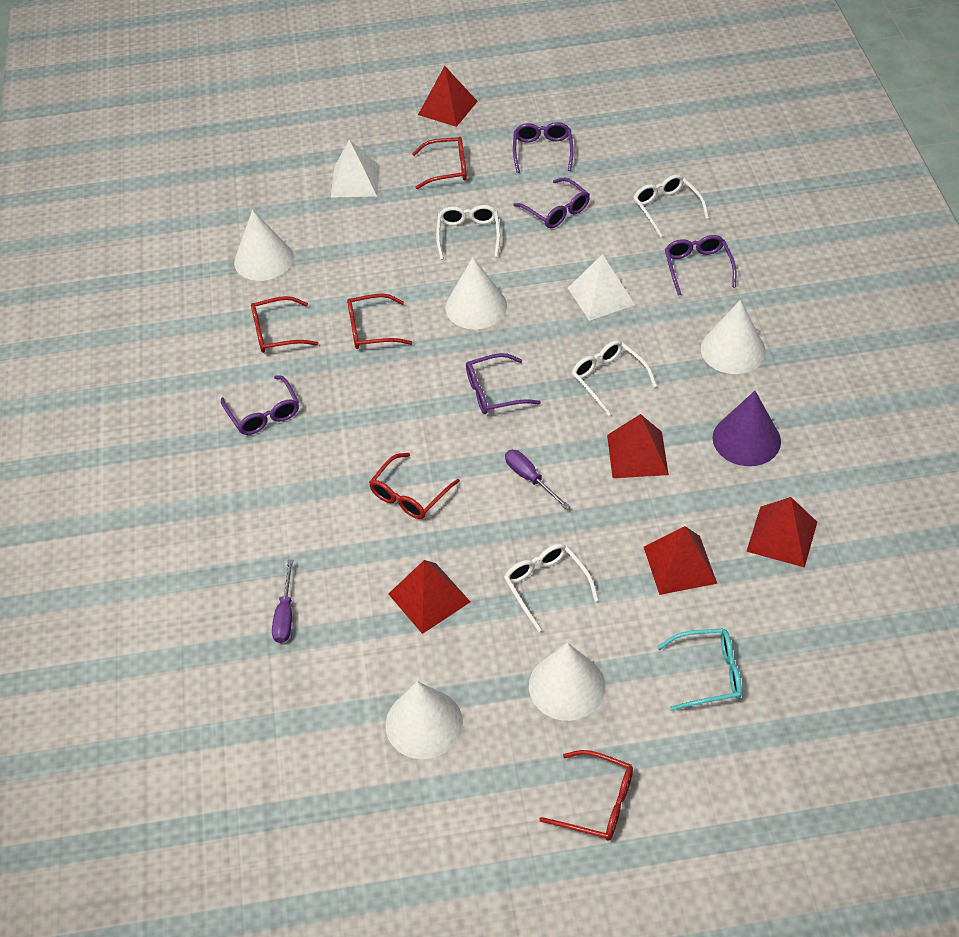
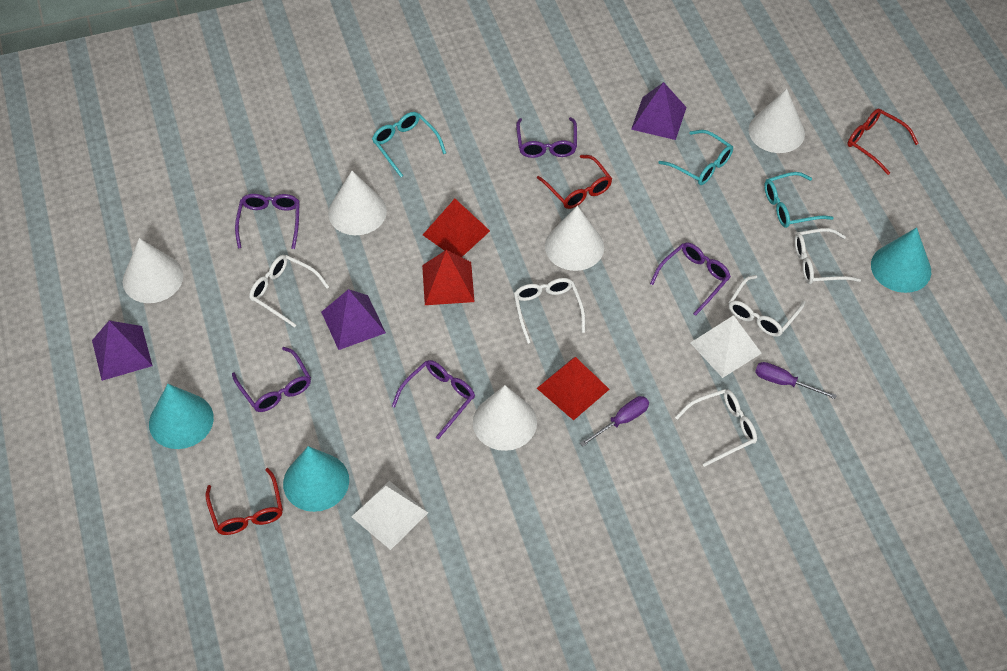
purple cone: [712,391,781,466] = 1 -> none = 0
purple pyramid: none = 0 -> [92,321,153,381] [321,289,386,350] [631,82,687,140] = 3
red glasses: [251,296,318,353] [347,293,412,349] [369,453,460,519] [412,137,467,189] [539,750,633,841] = 5 -> [205,468,283,535] [537,155,612,209] [847,109,919,175] = 3
red pyramid: [388,560,470,634] [418,66,478,127] [607,414,669,478] [644,526,717,595] [746,497,817,568] = 5 -> [422,250,475,305] [423,199,490,257] [537,357,610,420] = 3
turquoise cone: none = 0 -> [149,384,214,449] [283,446,349,512] [871,227,931,293] = 3
turquoise glasses: [657,628,742,711] = 1 -> [372,112,446,177] [659,130,733,185] [764,172,834,228] = 3
white glasses: [436,205,500,260] [504,544,599,632] [572,340,657,416] [633,174,709,237] = 4 -> [249,255,329,328] [514,278,585,344] [675,389,757,467] [729,275,805,337] [795,228,861,284] = 5

